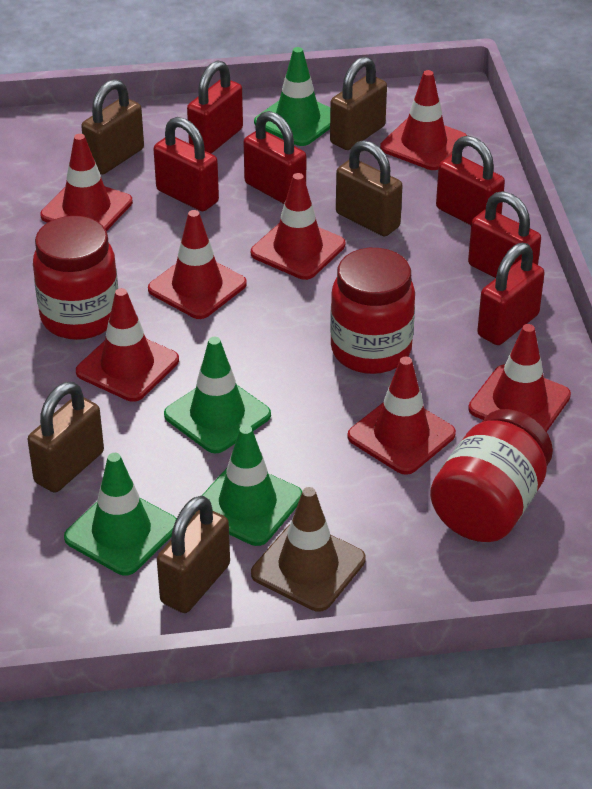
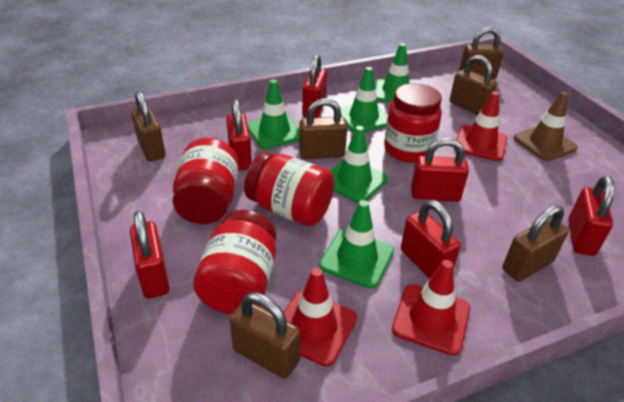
brown padlock: [28,382,104,493] [81,79,144,174] [157,496,230,613] [330,56,387,150] [336,140,402,236] = 5 -> [131,91,166,161] [229,292,300,379] [299,98,347,159] [450,55,497,115] [459,27,504,79] [503,205,569,282] = 6
green traffic cone: [64,453,177,576] [164,337,271,454] [202,425,302,546] [254,47,330,146] = 4 -> [247,80,300,149] [319,200,394,288] [331,126,388,203] [340,67,388,132] [375,43,415,102] = 5
red jar: [33,216,118,340] [330,248,415,374] [430,409,553,542] = 3 -> [173,138,239,224] [193,210,276,314] [244,152,335,226] [384,83,442,163] = 4
red traffic cone: [40,134,133,231] [76,288,179,402] [148,210,247,319] [251,173,345,280] [347,357,456,475] [380,70,467,170] [468,324,571,432] = 7 -> [284,268,357,366] [392,260,470,356] [454,91,507,161] = 3

